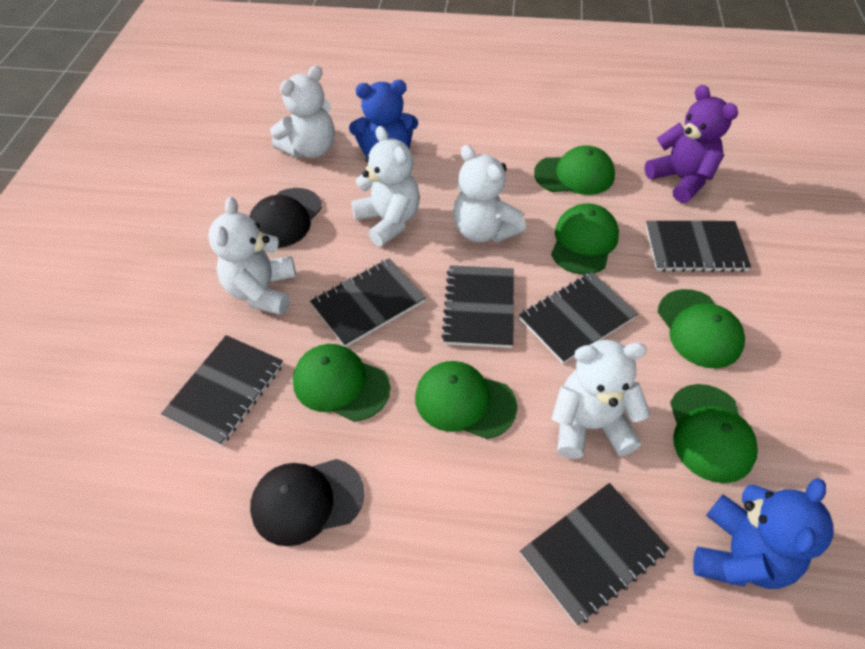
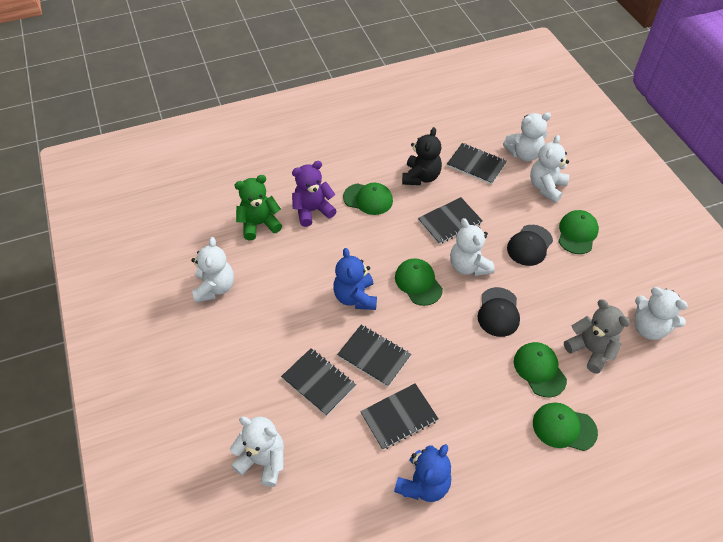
black notebook: [161,335,283,446] [310,258,426,347] [441,266,514,348] [519,272,638,364] [520,483,670,626] [646,221,751,272] = 6 -> [281,348,356,416] [337,325,411,387] [360,383,439,450] [418,197,483,244] [447,143,507,185] = 5
black teddy bear: none = 0 -> [402,127,442,185] = 1
green cap: [293,344,390,422] [415,361,517,439] [534,145,615,195] [551,203,619,275] [658,289,745,368] [670,384,758,483] = 6 -> [343,183,393,215] [395,258,443,306] [514,342,567,397] [533,402,598,451] [559,210,599,254] = 5
green teddy bear: none = 0 -> [234,175,282,240] = 1
grey teddy bear: none = 0 -> [564,299,630,374] = 1
white teddy bear: [208,197,296,315] [270,65,335,158] [351,126,420,247] [453,145,526,242] [551,340,650,459] = 5 -> [191,237,234,303] [230,417,284,487] [450,218,495,276] [503,112,551,161] [530,135,569,203] [634,287,688,340] = 6

